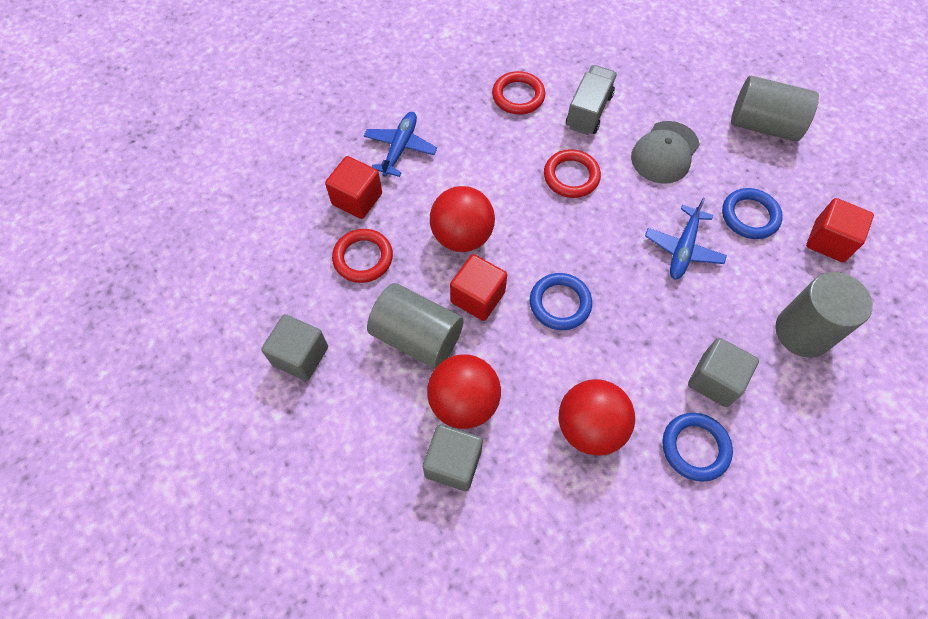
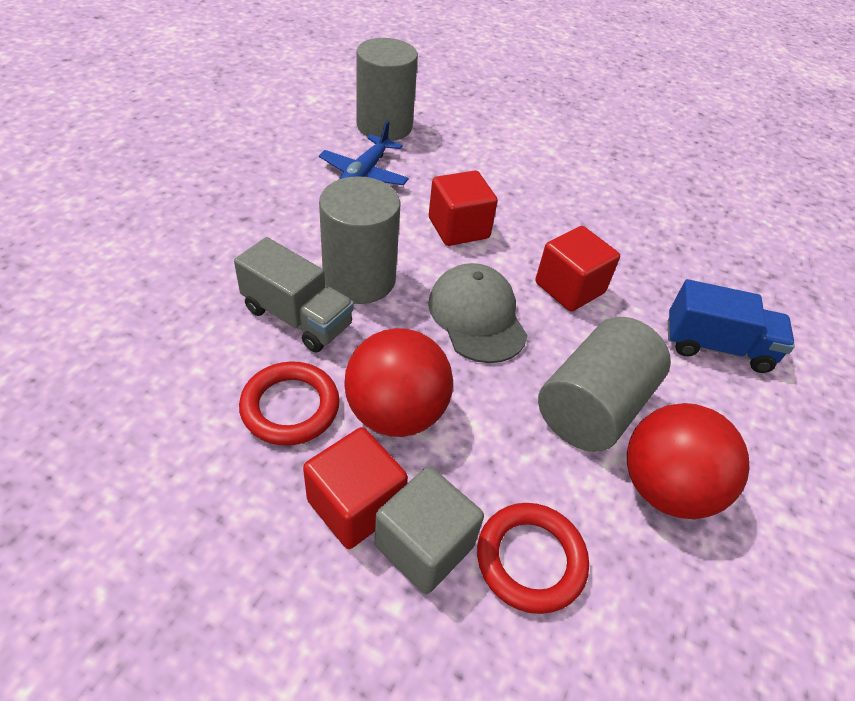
blue plane: [364,112,437,177] [645,198,727,280] = 2 -> [319,121,409,185] = 1
blue ring: [530,273,592,330] [663,413,733,482] [722,188,783,239] = 3 -> none = 0
blue truck: none = 0 -> [668,279,795,373] = 1
grey cube: [261,314,328,381] [423,424,483,491] [688,338,759,407] = 3 -> [374,466,484,594] = 1
red ball: [427,354,501,429] [430,186,495,252] [559,379,635,456] = 3 -> [344,328,453,437] [627,403,750,519] = 2
red ring: [332,229,393,283] [492,71,545,115] [544,149,601,198] = 3 -> [239,361,340,446] [477,503,589,614] = 2

